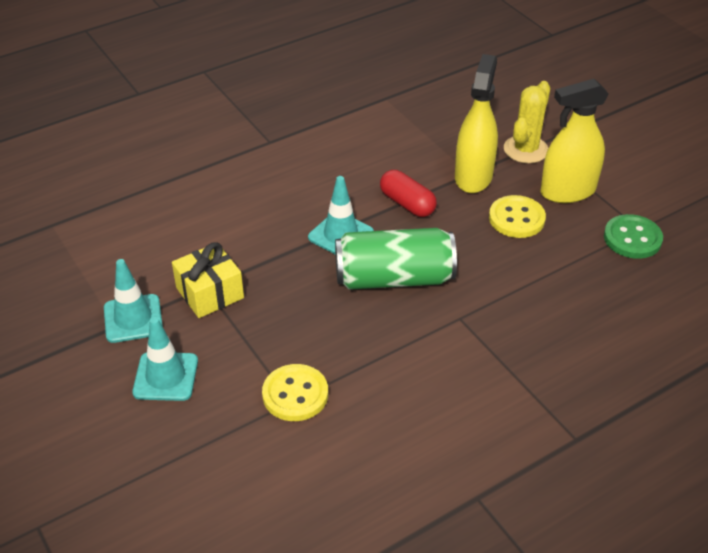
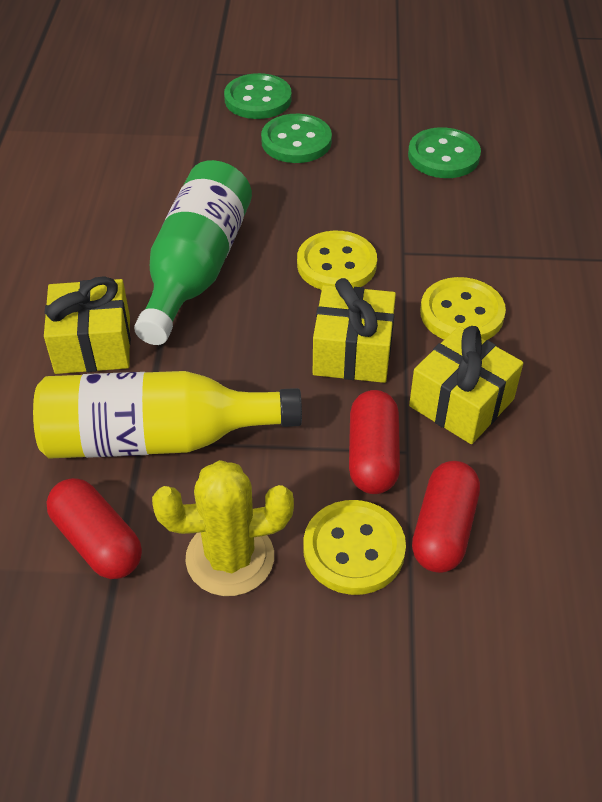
green bottle: none = 0 -> [134,160,252,345] = 1
green button: [604,214,663,259] = 1 -> [224,73,292,119] [261,114,332,163] [408,127,481,178] = 3
green can: [335,228,457,290] = 1 -> none = 0
red capsule: [380,170,437,217] = 1 -> [46,478,142,579] [349,390,400,494] [412,461,480,573] = 3
turquoise traffic cone: [104,259,163,343] [132,317,198,401] [308,176,374,254] = 3 -> none = 0
yellow bottle: none = 0 -> [33,371,302,459] = 1
yellow button: [262,364,328,421] [489,195,546,238] = 2 -> [297,231,377,290] [303,500,406,595] [420,277,506,340] = 3
yellow gift: [172,242,244,318] = 1 -> [44,276,131,374] [313,278,396,383] [409,326,523,444] = 3
yellow spray bottle: [455,54,498,193] [540,79,609,203] = 2 -> none = 0

